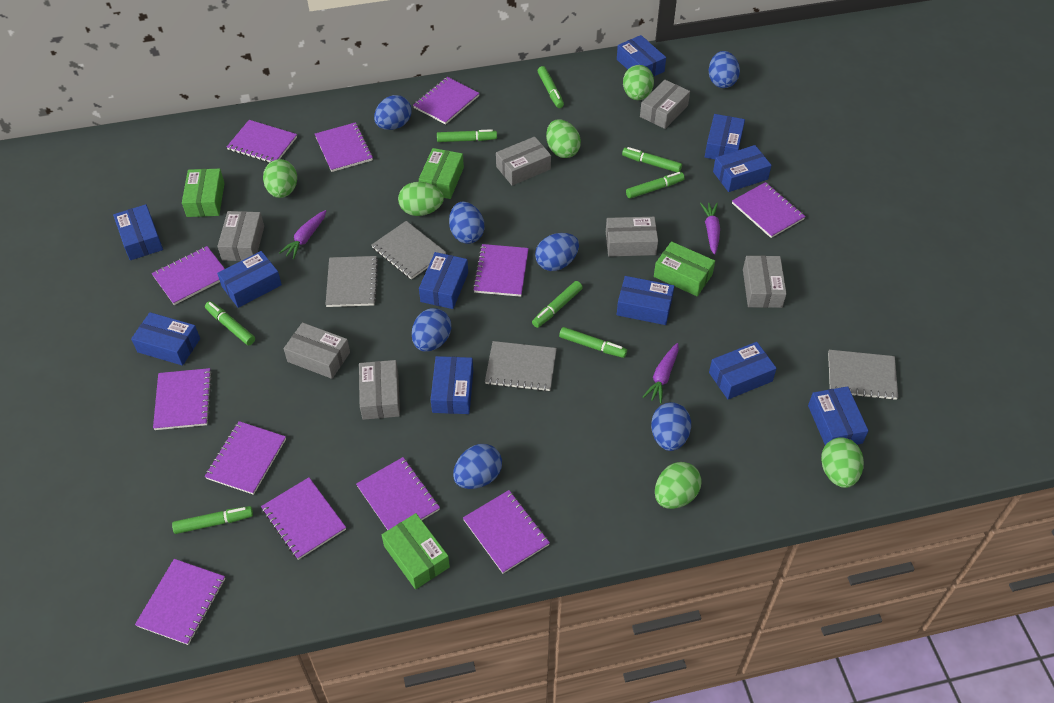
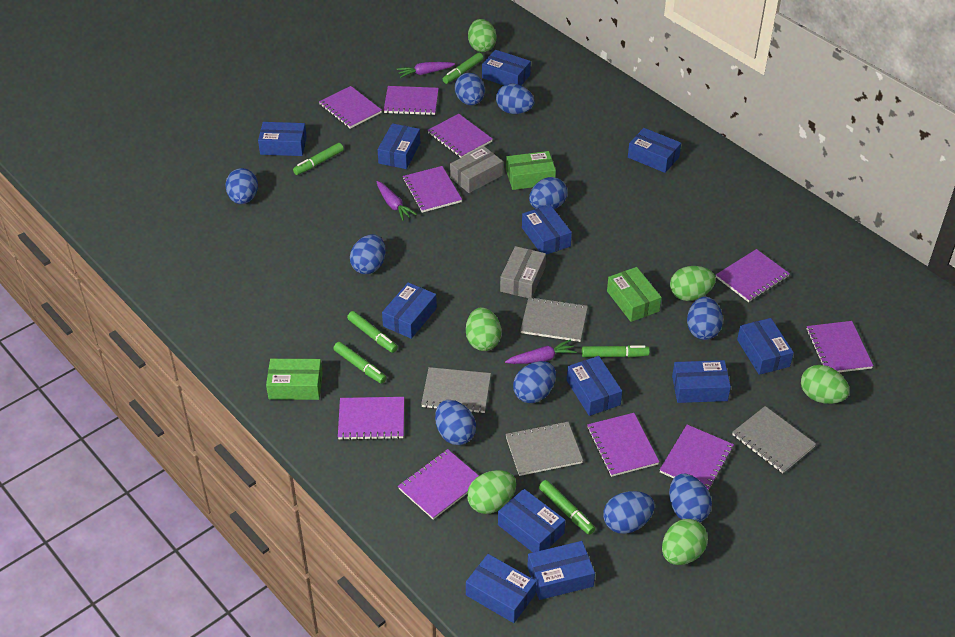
blue box: [113,204,163,260] [131,312,200,366] [217,251,282,308] [419,252,468,309] [431,356,473,414] [617,35,666,77] [617,276,674,325] [705,114,745,159] [709,342,777,399] [713,145,771,192] [808,386,869,445] = 11 -> [258,122,307,156] [378,123,420,169] [382,282,437,339] [466,554,536,623] [482,50,531,85] [498,489,565,552] [522,205,572,255] [527,541,595,600] [567,356,622,416] [628,128,681,173] [672,360,731,403] [737,318,794,375] = 12
blue egg: [374,95,412,130] [412,308,451,351] [449,201,484,244] [453,444,502,489] [535,233,579,271] [651,402,691,451] [709,51,740,88] = 7 -> [225,168,258,204] [350,234,386,274] [435,400,476,445] [455,73,485,105] [496,83,535,114] [513,361,556,403] [529,177,567,209] [603,491,655,534] [669,474,712,522] [687,297,723,340] = 10
green box: [182,169,224,217] [382,513,450,589] [419,148,464,199] [654,241,715,296] = 4 -> [266,359,323,400] [506,151,556,190] [607,267,661,322] = 3
green marker: [172,506,253,534] [205,301,255,345] [437,129,497,142] [532,281,583,328] [538,66,564,108] [559,327,627,358] [622,147,682,172] [626,172,685,199] = 8 -> [293,143,344,175] [333,342,387,384] [347,311,398,353] [443,53,483,84] [539,480,595,535] [582,345,650,357] = 6
grey box: [218,211,264,261] [284,322,350,379] [359,360,400,420] [496,137,551,186] [606,217,658,257] [640,80,690,129] [743,256,787,308] = 7 -> [450,146,503,193] [500,246,546,298] = 2
purple notebook: [135,559,225,645] [152,246,225,305] [153,368,212,430] [205,421,286,495] [227,120,297,162] [261,477,346,560] [315,122,373,172] [356,457,440,530] [413,77,479,125] [463,490,550,574] [473,244,529,297] [732,182,806,238] = 12 -> [319,86,382,129] [338,397,404,440] [384,86,439,115] [398,449,479,520] [403,166,462,213] [428,114,493,158] [587,413,659,477] [660,425,734,490] [716,249,790,302] [806,321,873,372] = 10

